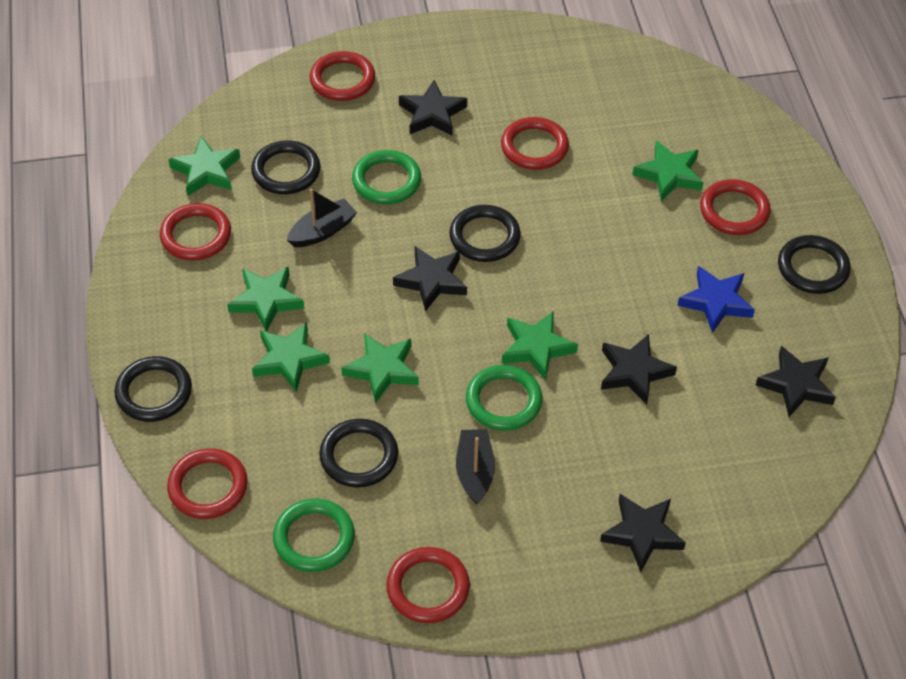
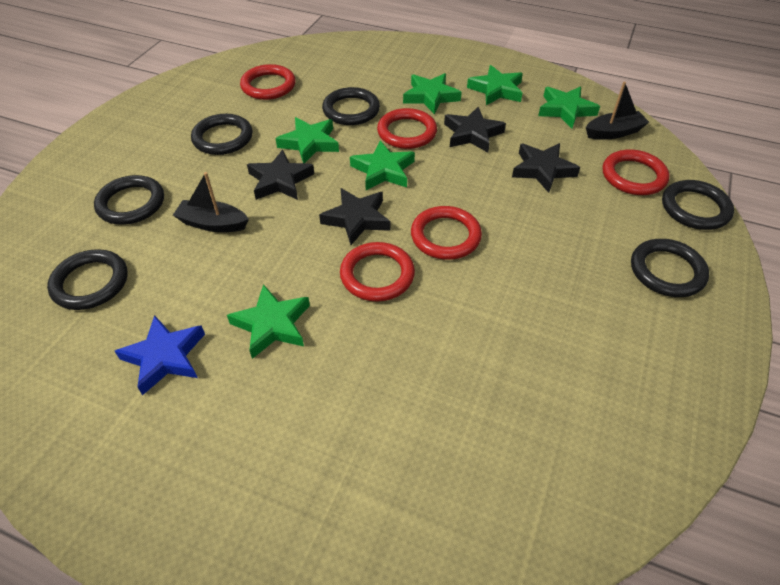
black ring: [115,356,192,422] [251,140,320,194] [319,419,398,488] [449,205,521,262] [778,235,851,294] = 5 -> [47,249,128,310] [94,175,164,225] [191,114,253,155] [322,87,380,125] [631,239,709,297] [662,180,734,230] = 6
black star: [393,246,467,312] [399,80,467,136] [600,494,686,572] [601,334,677,405] [756,346,836,417] = 5 -> [247,150,314,200] [319,188,391,245] [444,107,506,152] [512,143,580,193] = 4
green ring: [273,498,355,572] [352,150,421,204] [466,365,543,431] = 3 -> none = 0
red ring: [160,203,231,261] [167,448,248,519] [310,51,375,101] [386,547,470,623] [501,117,569,170] [700,179,771,235] = 6 -> [240,64,296,100] [340,242,415,301] [377,108,437,149] [411,206,482,260] [603,149,669,195] = 5

